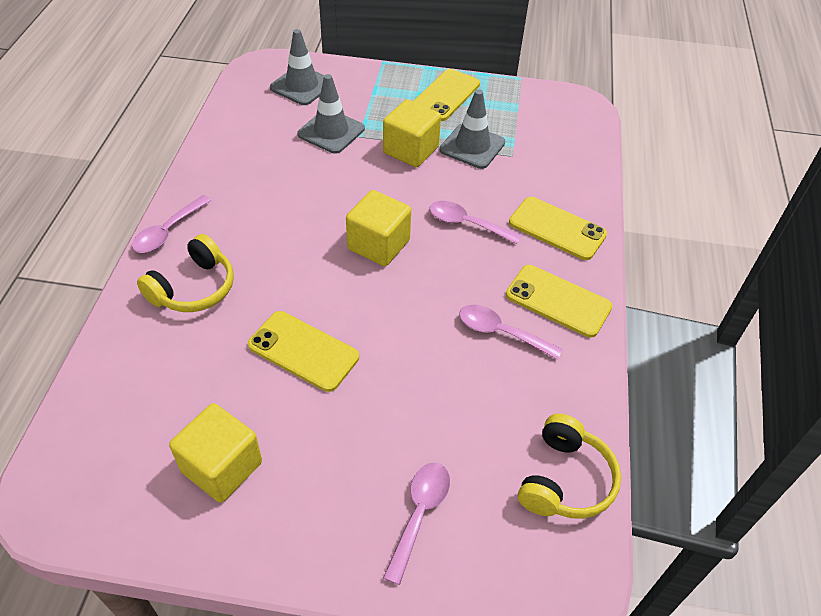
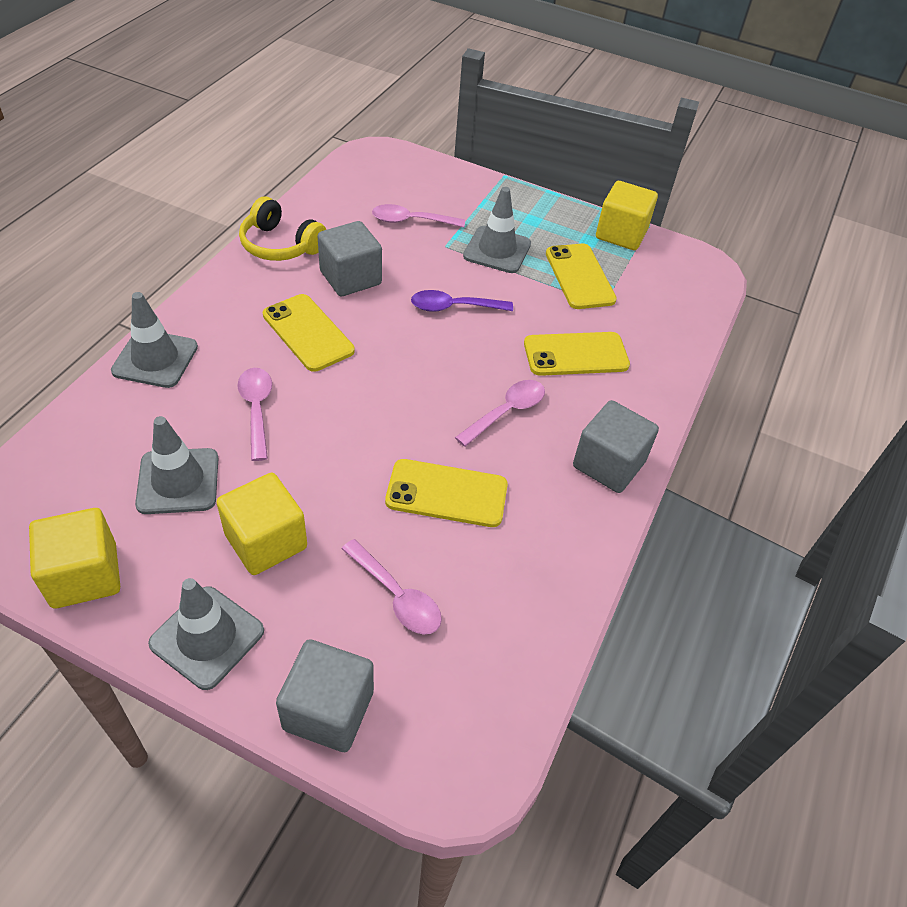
grey cube: none = 0 -> [276,639,374,752] [317,221,382,296] [573,400,659,493] = 3
grey traffic cone: [270,29,325,105] [297,74,365,154] [440,89,505,169] = 3 -> [111,292,198,388] [135,416,219,514] [148,578,264,690] [463,187,531,273] = 4
purple spoon: none = 0 -> [411,290,513,312] = 1
yellow headphones: [137,234,234,312] [518,414,621,519] = 2 -> [239,196,327,261] = 1

